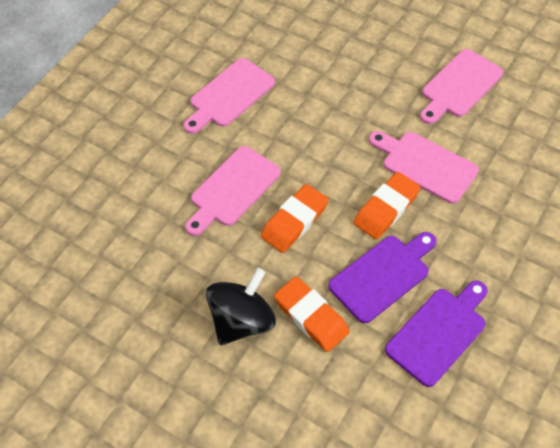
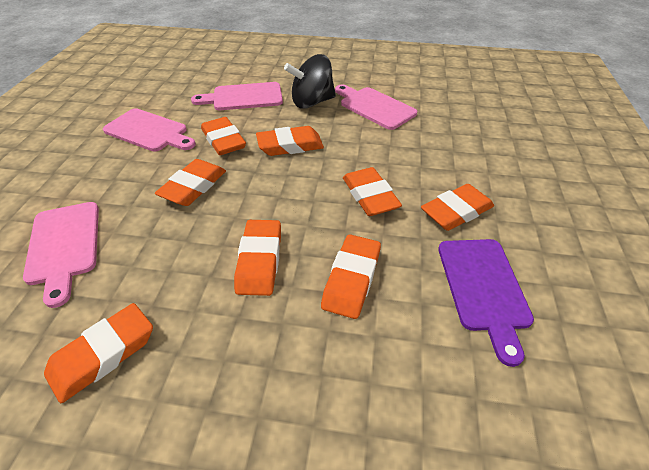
orange eraser: [261,184,329,253] [274,276,350,352] [354,172,421,239] = 3 -> [44,303,153,403] [155,159,226,206] [201,117,246,155] [234,220,281,296] [256,126,324,156] [321,234,381,319] [343,167,402,216] [421,184,494,231] = 8
purple cutting board: [328,232,436,323] [385,281,488,387] = 2 -> [438,239,534,367] = 1

